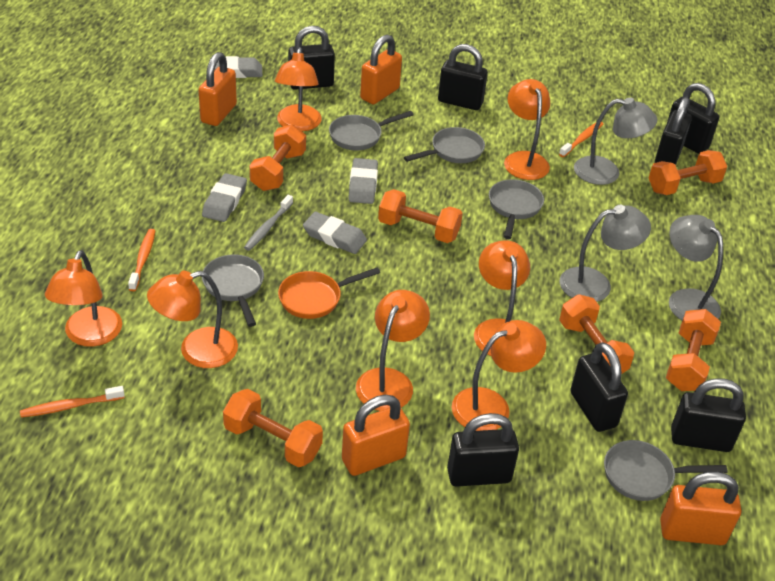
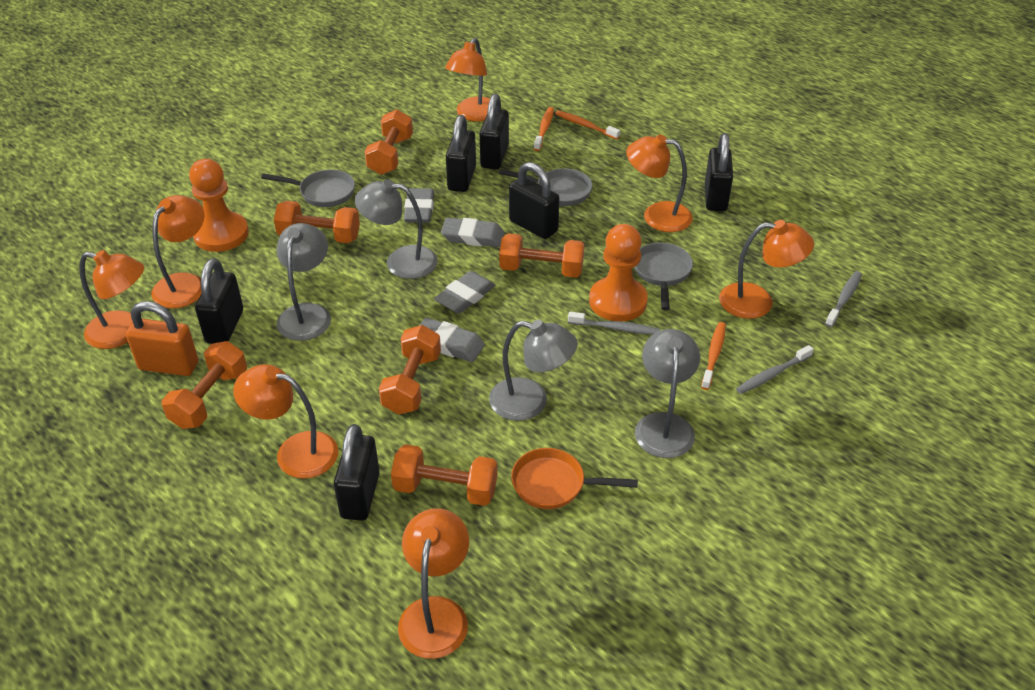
black padlock: [288,26,335,90] [438,44,488,110] [447,413,519,487] [570,342,628,432] [655,97,692,165] [667,83,719,154] [671,378,746,452] = 7 -> [195,258,243,344] [334,424,380,521] [446,115,476,192] [479,94,509,169] [509,162,559,239] [705,133,733,211] = 6
grey lamp: [560,205,651,302] [574,98,658,185] [669,215,723,320] = 3 -> [276,223,331,341] [355,179,438,279] [489,320,578,421] [635,329,700,458] = 4
grey pan: [202,255,264,327] [329,111,414,151] [404,127,485,163] [489,179,544,239] [604,440,727,501] = 5 -> [261,169,355,207] [499,168,592,206] [635,243,693,310] = 3
grey toothbrush: [244,195,293,251] = 1 -> [568,312,660,335] [736,345,814,394] [825,271,862,327] = 3
orange padlock: [198,52,237,126] [342,395,410,476] [360,35,402,104] [660,472,741,545] = 4 -> [126,301,198,376] = 1
orange pawn: none = 0 -> [189,159,249,252] [589,224,648,322] = 2

